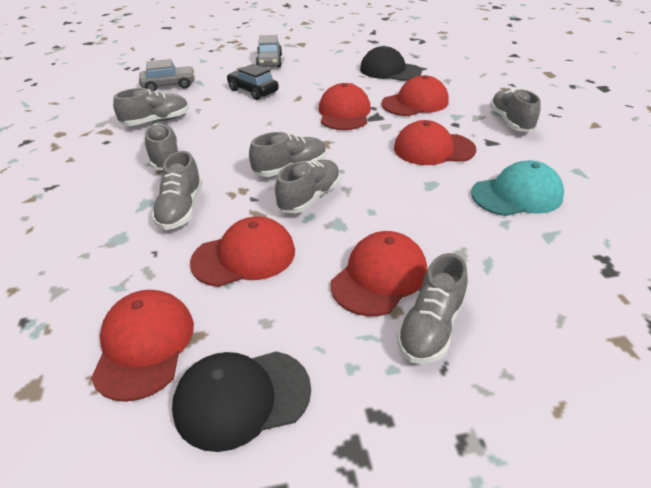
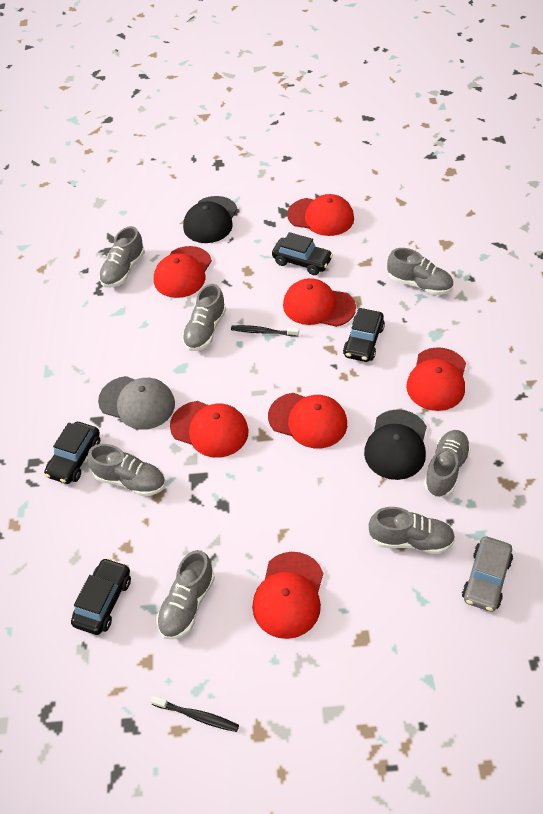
black car: [227,64,279,100] = 1 -> [44,422,100,484] [71,558,131,635] [272,232,333,275] [343,308,385,362] = 4
black toothbrush: none = 0 -> [150,696,239,732] [231,325,299,337] = 2
grey cap: none = 0 -> [98,376,175,430] = 1
grey car: [139,59,195,91] [256,35,282,68] = 2 -> [462,536,513,612] = 1
red cap: [91,290,194,402] [190,216,295,287] [319,83,371,130] [331,231,427,316] [382,75,449,116] [394,120,476,165] = 6 -> [154,246,212,298] [170,401,249,458] [252,552,323,639] [268,393,347,448] [283,278,356,327] [287,194,354,236] [406,347,466,411] = 7
turquoise cap: [471,160,564,216] = 1 -> none = 0

